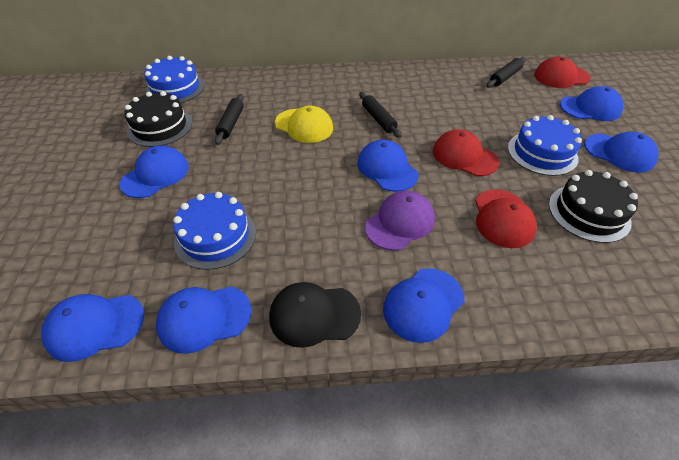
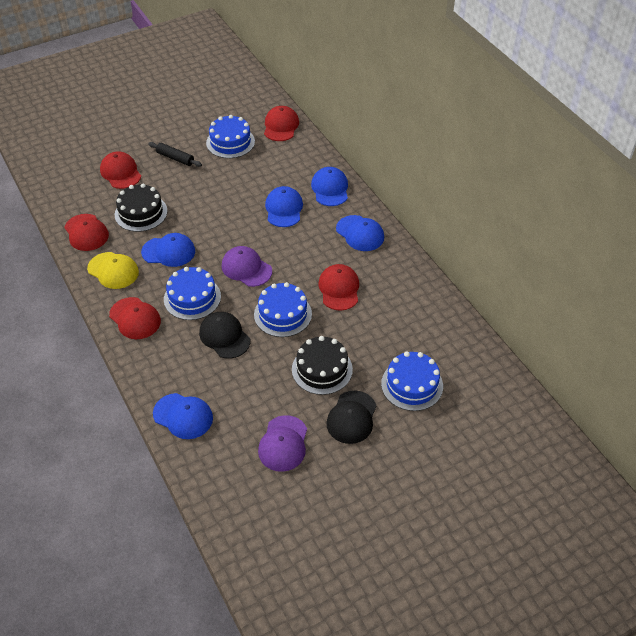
black cap: [269,282,361,348] = 1 -> [199,312,250,359] [326,390,377,444] = 2
black rolling pin: [214,94,244,145] [359,92,402,138] [486,57,526,88] = 3 -> [148,142,202,167] = 1
blue cake: [144,56,204,103] [173,192,256,270] [508,115,582,176] = 3 -> [164,267,221,320] [206,115,255,158] [254,282,312,337] [381,352,443,411] = 4
blue cap: [41,294,144,362] [119,146,189,198] [156,286,251,354] [357,140,419,192] [383,268,464,343] [560,86,623,121] [584,132,659,173] = 7 -> [141,233,195,267] [153,393,213,439] [265,186,303,227] [311,167,348,206] [336,215,384,251] = 5
purple cap: [365,191,435,251] = 1 -> [222,246,272,287] [258,415,307,472] = 2
red cap: [433,130,499,176] [475,189,537,248] [534,57,591,88] = 3 -> [64,214,109,251] [100,151,141,189] [109,297,161,339] [264,106,299,141] [318,264,359,311] = 5

